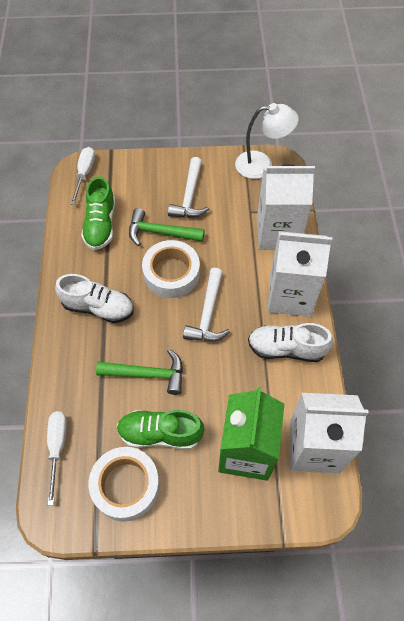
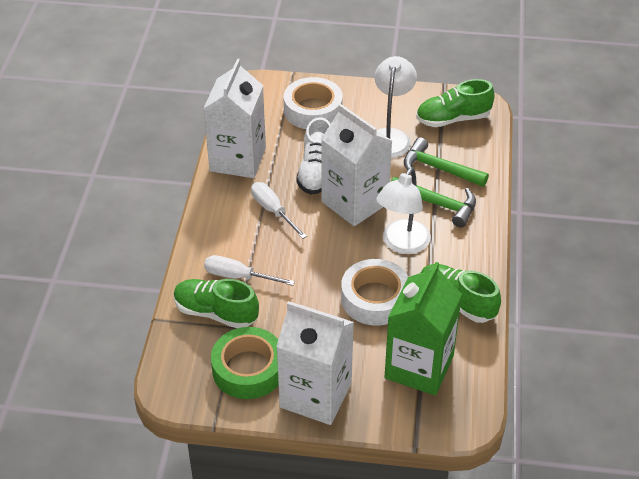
green shoe: [81,176,115,250] [117,410,205,449] = 2 -> [174,279,259,328] [416,79,495,127] [421,264,501,323] = 3
green tape: none = 0 -> [211,327,279,399] = 1
white hammer: [168,157,209,218] [183,268,230,341] = 2 -> none = 0
white lamp: [235,103,299,179] = 1 -> [375,56,417,158] [376,167,431,254] = 2
white shoe: [55,274,134,323] [248,323,333,362] = 2 -> [296,117,330,195] = 1

